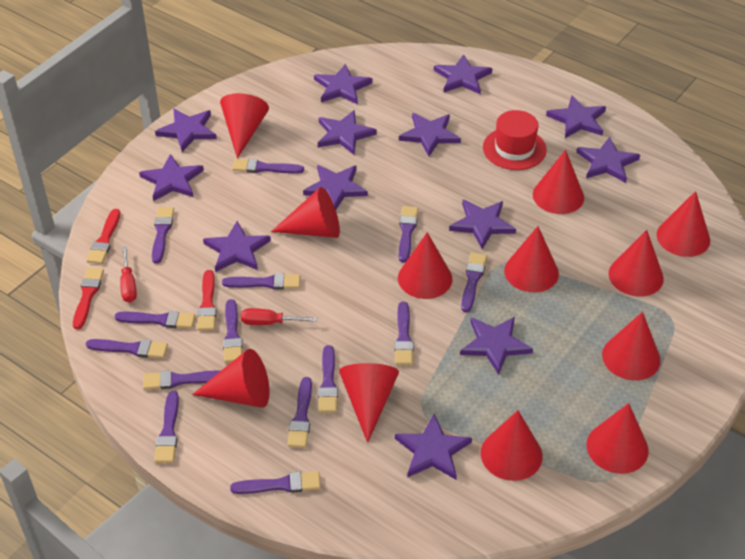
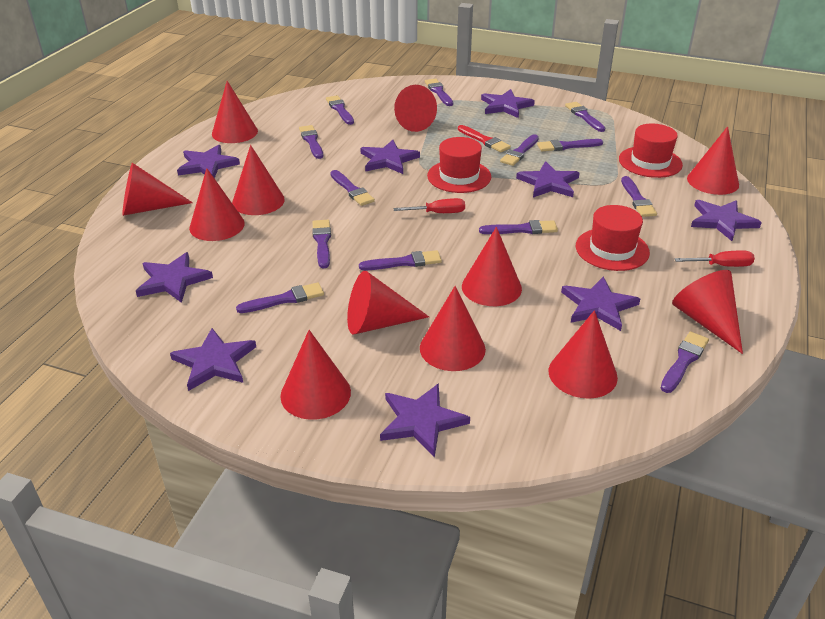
purple brush: [86,339,168,358] [115,311,196,328] [143,370,221,390] [152,207,174,263] [154,391,179,463] [222,273,300,290] [223,299,242,363] [230,471,321,494] [232,158,304,174] [287,377,312,448] [318,345,338,413] [394,302,414,365] [399,206,418,263] [461,252,487,312] = 14 -> [236,282,324,313] [299,125,323,159] [312,220,331,268] [326,95,354,125] [330,170,375,206] [359,250,442,270] [425,79,453,106] [479,220,558,234] [500,134,539,166] [537,139,603,151] [565,102,605,132] [621,176,657,217] [661,332,709,393] = 13
purple star: [139,154,204,201] [155,109,217,152] [203,221,271,272] [303,165,368,210] [314,64,373,105] [318,110,377,155] [395,414,472,480] [399,113,461,156] [434,54,492,94] [449,200,516,249] [460,317,533,375] [546,95,606,138] [576,137,640,183] = 13 -> [136,252,213,303] [170,328,256,391] [177,145,240,178] [360,140,420,174] [380,383,470,457] [481,89,535,118] [516,161,580,197] [561,277,640,331] [691,200,762,241] = 9
red brush: [73,268,104,329] [86,209,120,264] [197,270,216,331] = 3 -> [458,125,511,152] = 1
red hat: [483,110,547,170] = 1 -> [427,137,491,193] [576,205,650,271] [619,124,683,178] = 3

